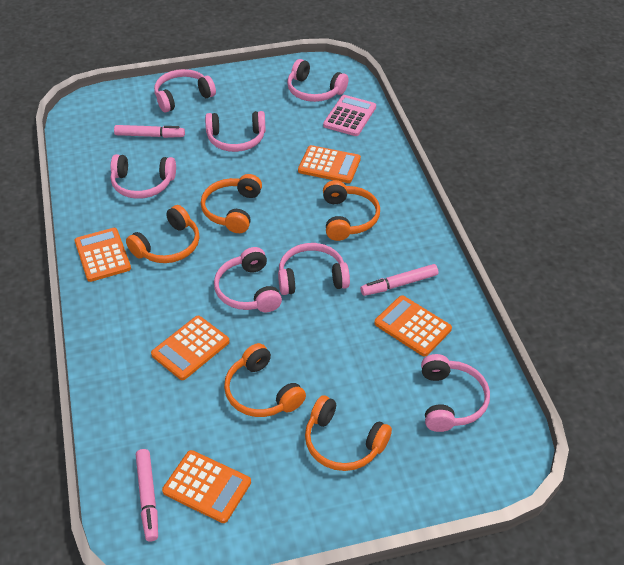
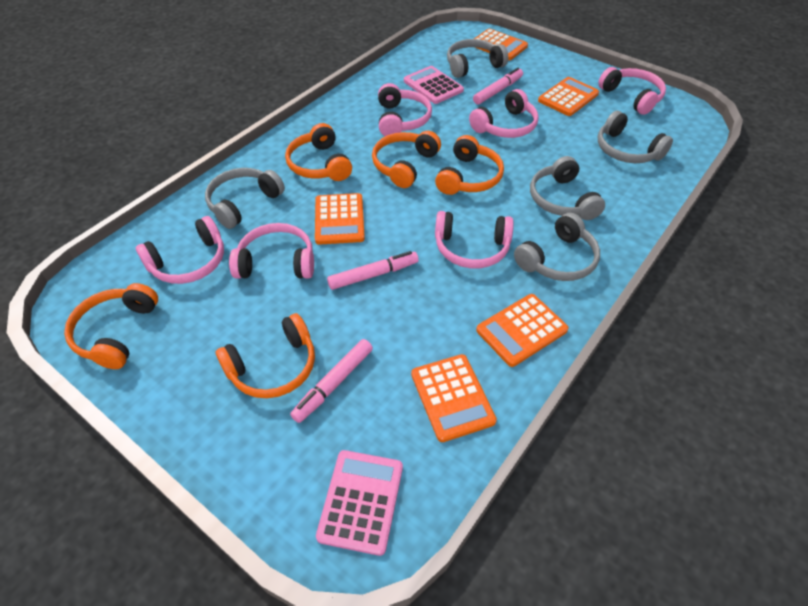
grey headphones: none = 0 -> [205,168,285,229] [447,39,508,78] [514,213,600,281] [530,156,605,220] [598,111,673,163] = 5
pink calculator: [323,95,376,136] = 1 -> [316,450,403,556] [404,66,464,104] = 2
pink headphones: [111,154,176,199] [154,69,216,113] [205,111,266,152] [214,247,282,312] [278,243,350,295] [287,59,349,102] [421,354,490,432] = 7 -> [136,216,224,284] [229,223,314,279] [378,83,432,136] [435,211,514,268] [469,89,538,138] [598,67,666,115] = 6

